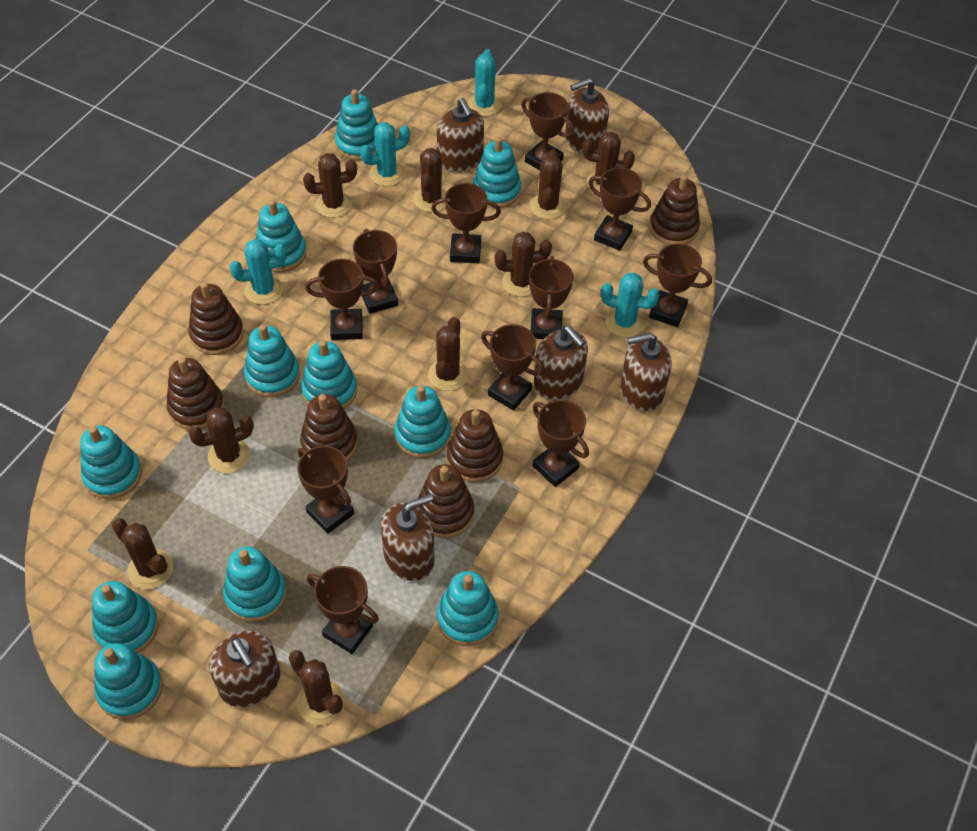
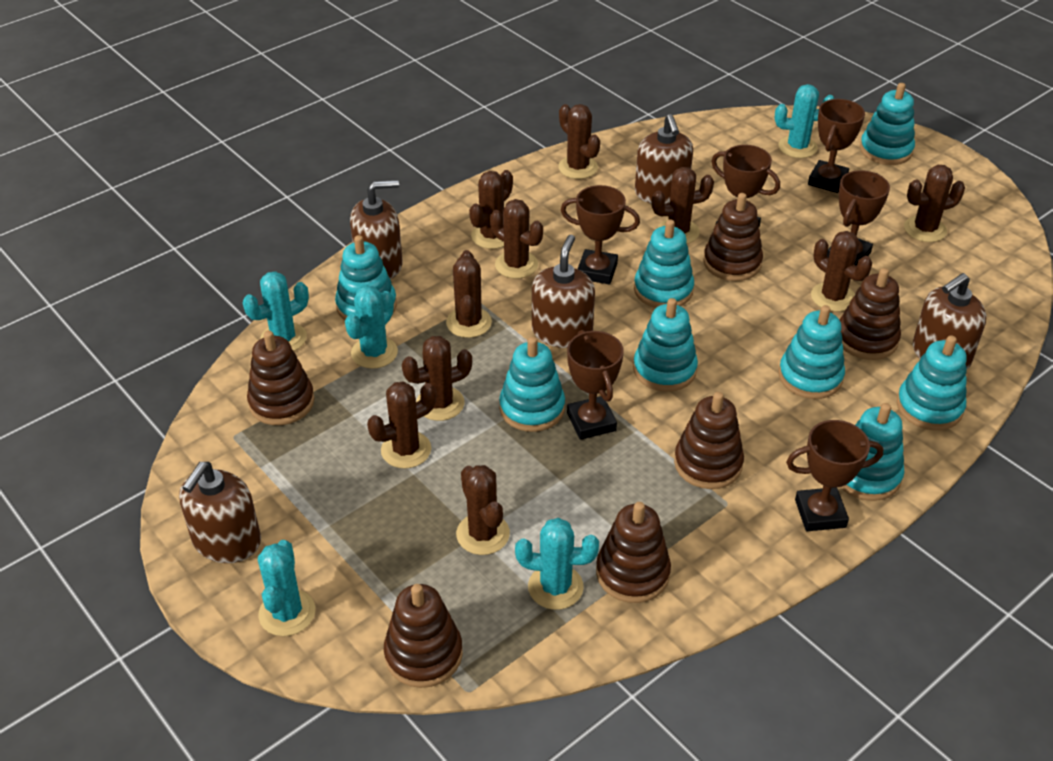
brown cactus: [112,518,173,589] [188,408,254,473] [289,650,345,725] [303,153,357,218] [413,148,447,212] [428,317,468,391] [495,232,552,297] [530,149,566,219] [582,132,635,192] = 9 -> [367,381,436,468] [402,336,472,421] [446,250,492,338] [456,465,510,555] [469,170,513,249] [490,199,543,278] [558,104,600,179] [651,167,714,244] [811,231,872,312] [904,165,965,242] = 10
brown soap dispenser: [209,630,280,707] [381,494,435,581] [437,98,484,172] [534,326,588,400] [565,78,609,154] [620,333,671,412] = 6 -> [179,462,261,563] [350,180,403,279] [532,235,595,348] [635,114,693,204] [913,273,986,369] = 5
brown trophy: [297,446,354,534] [305,259,379,340] [307,566,379,654] [353,229,398,314] [431,183,501,263] [481,324,544,411] [521,92,574,170] [529,256,574,339] [533,400,589,487] [588,168,651,251] [643,243,712,327] = 11 -> [561,185,640,284] [567,330,624,440] [711,145,780,228] [786,420,883,531] [808,99,865,193] [827,170,890,266] = 6
turquoise cactus: [230,239,287,305] [360,122,410,186] [468,49,501,117] [601,273,660,338] = 4 -> [243,271,309,351] [258,540,315,636] [345,285,398,369] [515,518,599,610] [774,84,834,158] = 5
turquoise stacking toy: [80,425,142,499] [92,581,158,653] [94,643,163,720] [223,547,286,622] [244,324,300,397] [256,200,307,272] [301,340,357,409] [335,89,378,160] [395,385,451,458] [437,571,499,646] [473,137,521,208] = 11 -> [335,235,397,320] [499,337,565,432] [633,298,698,392] [634,219,694,308] [778,305,845,399] [840,403,904,501] [860,83,915,165] [897,335,967,430] = 8

